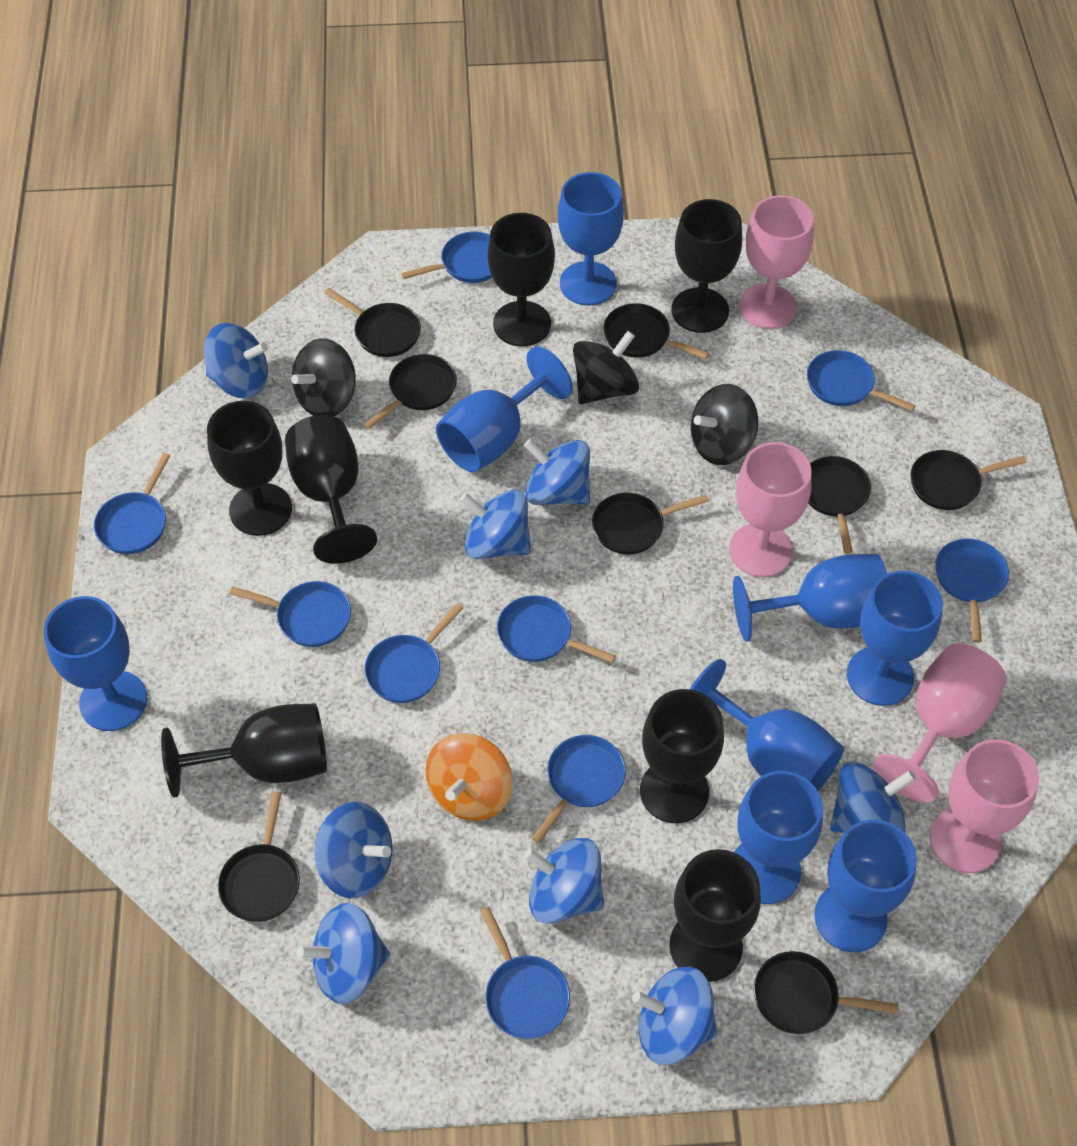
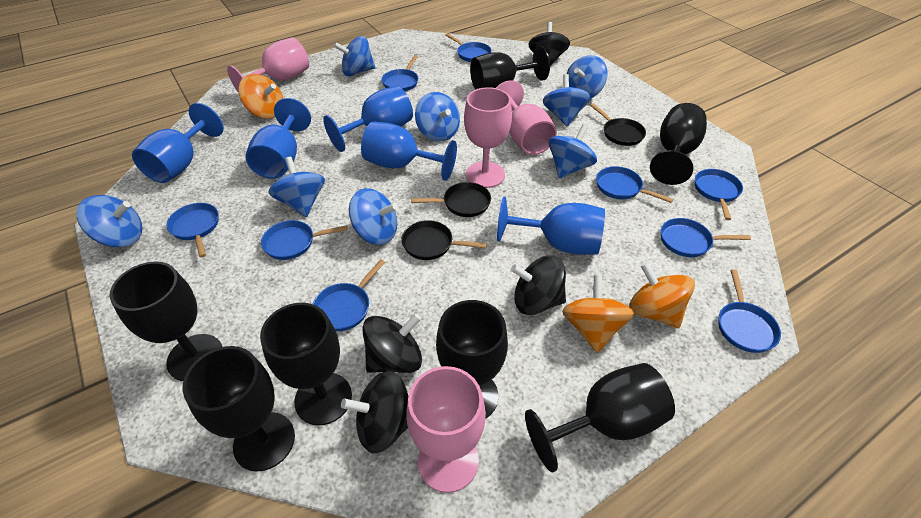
black pan: [218,791,300,922] [324,288,421,357] [364,354,457,429] [592,493,709,555] [604,303,709,359] [754,951,898,1034] [808,456,871,554] [910,450,1026,510] = 8 -> [401,220,487,260] [411,182,491,217] [590,104,646,146] = 3
black spinning top: [291,338,356,416] [573,331,639,404] [690,384,758,465] = 3 -> [341,371,409,453] [362,313,422,373] [511,256,566,315] [529,22,570,66] = 4
blue goblet: [44,596,147,731] [436,347,573,472] [558,172,624,305] [690,659,844,791] [733,554,887,642] [734,771,823,904] [814,820,917,952] [847,571,943,706] = 8 -> [132,103,224,183] [245,98,311,179] [323,86,413,152] [361,121,457,181] [497,197,605,255] = 5
orange spinning top: [426,733,512,821] = 1 -> [239,74,283,119] [562,275,634,353] [629,262,695,328] = 3

